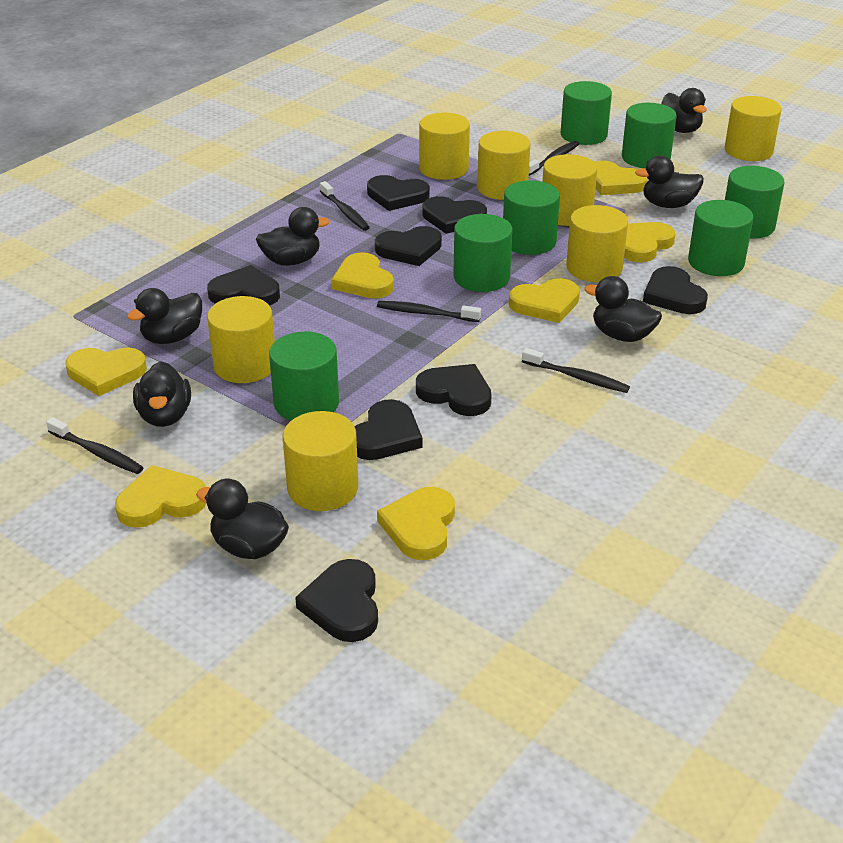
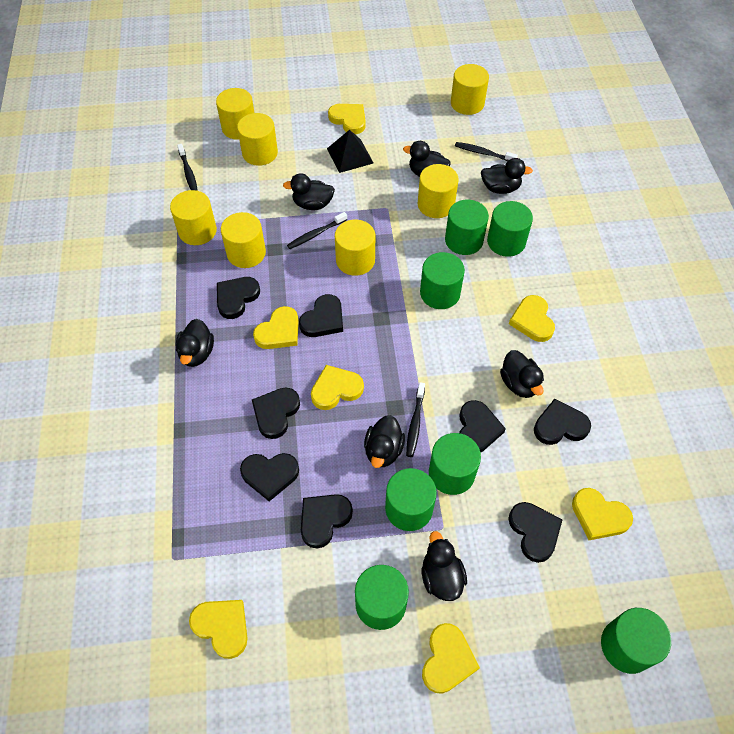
black pyramid: none = 0 -> [327,130,373,173] = 1
black toothbrush: [46,417,144,474] [320,181,370,231] [377,301,481,322] [522,348,630,393] [529,141,579,176] = 5 -> [177,144,198,191] [287,212,347,249] [406,382,425,457] [455,142,518,161] = 4

